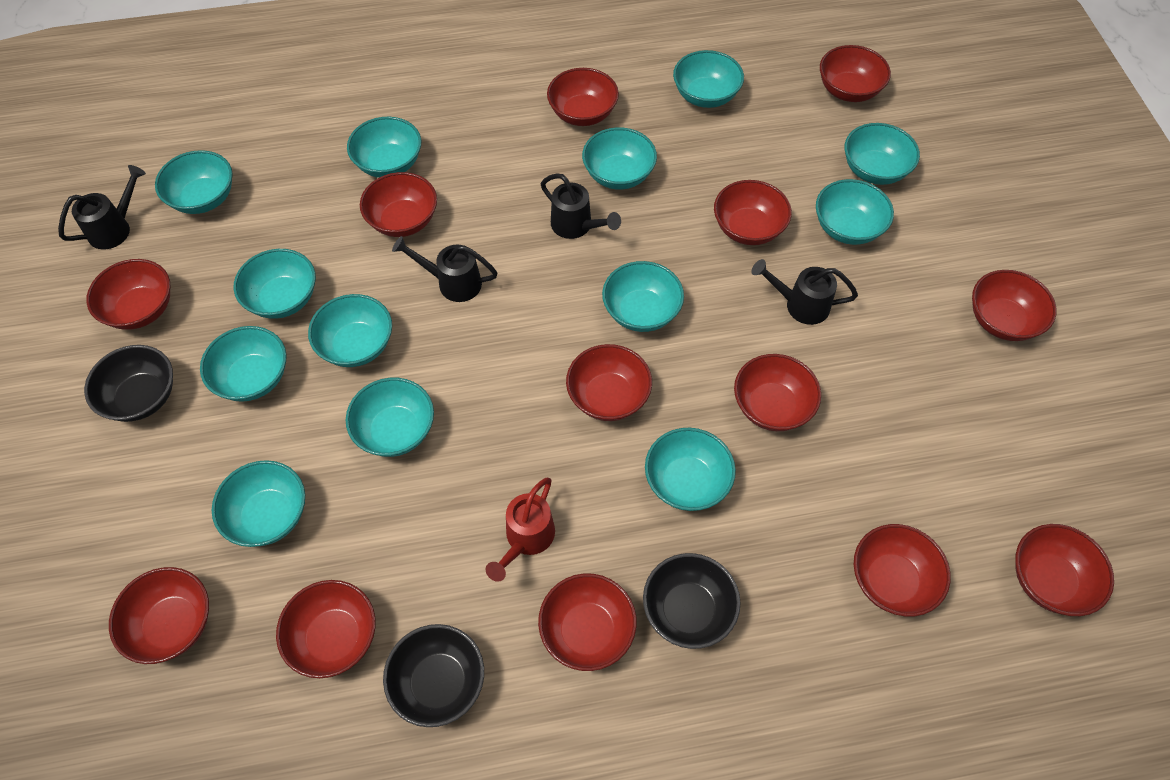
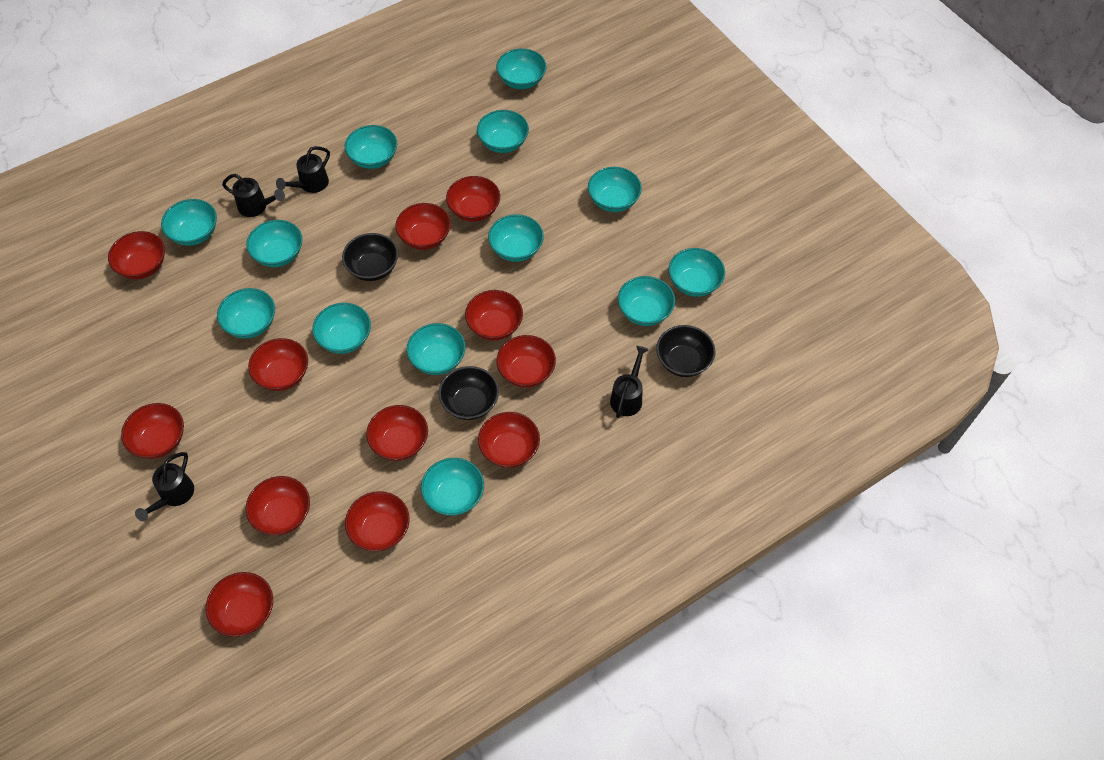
red bowl: [86,259,170,330] [109,567,209,664] [276,580,376,678] [360,172,437,237] [538,573,637,671] [547,68,619,126] [566,344,652,421] [714,180,792,245] [734,354,821,431] [820,45,891,102] [854,524,951,616] [972,270,1057,341] [1015,524,1114,616] = 13 -> [108,231,165,279] [121,403,184,459] [206,572,273,637] [246,476,310,535] [248,338,308,391] [345,491,410,551] [366,405,428,461] [395,203,451,250] [446,176,500,222] [465,290,523,340] [478,412,540,468] [496,335,556,388] = 12
red watering can: [486,478,555,582] = 1 -> none = 0

